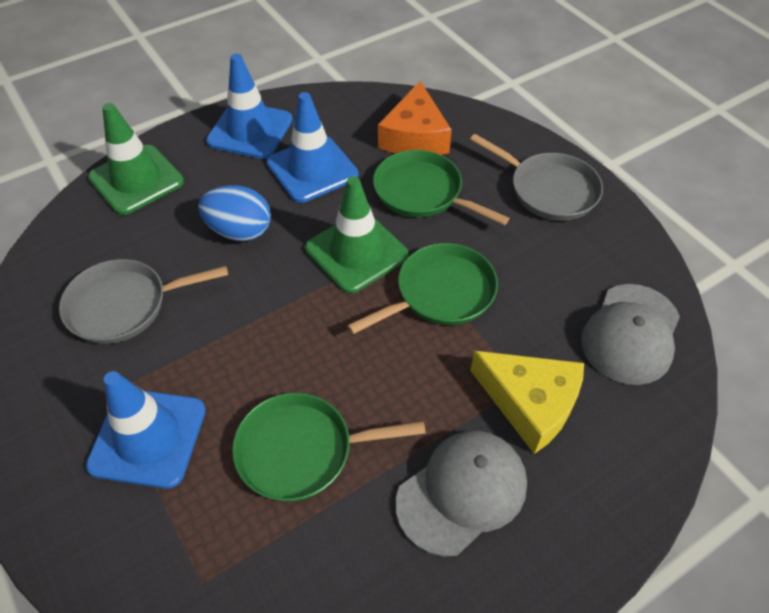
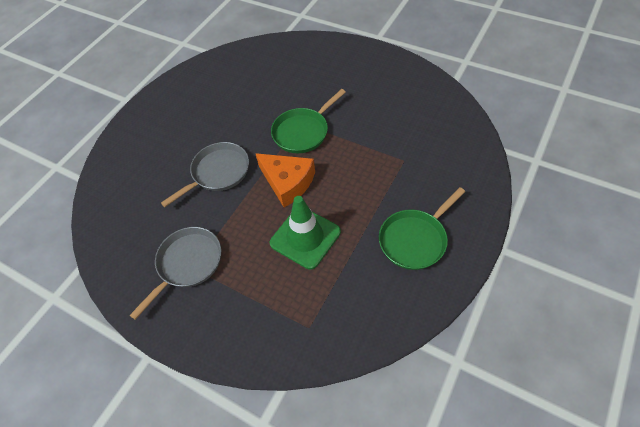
blue egg: [198,185,271,241] = 1 -> none = 0
blue traffic cone: [86,371,206,489] [206,54,293,159] [267,92,359,203] = 3 -> none = 0
green pan: [232,393,426,501] [347,243,498,334] [373,150,509,225] = 3 -> [271,89,346,153] [379,187,465,270] = 2
green traffic cone: [88,103,184,215] [305,176,409,293] = 2 -> [270,196,341,270] = 1
grey cap: [396,431,527,557] [581,284,680,385] = 2 -> none = 0
yellow cheese: [471,351,584,454] = 1 -> none = 0

